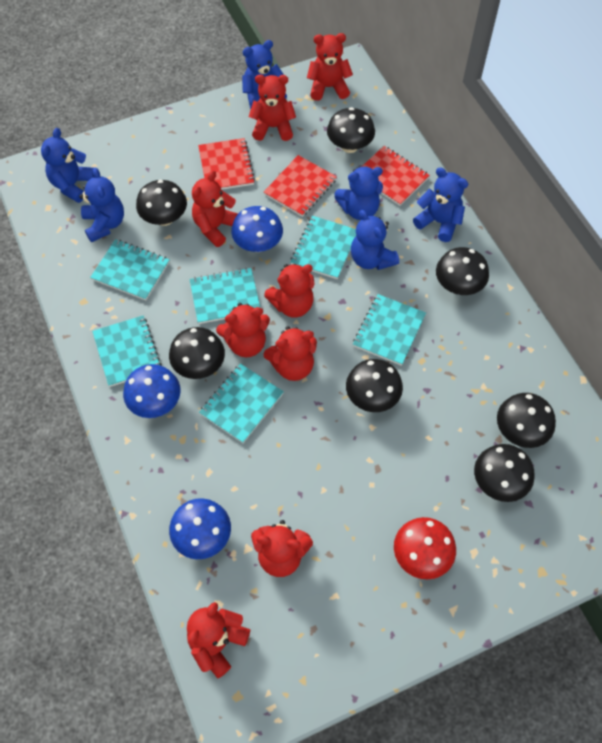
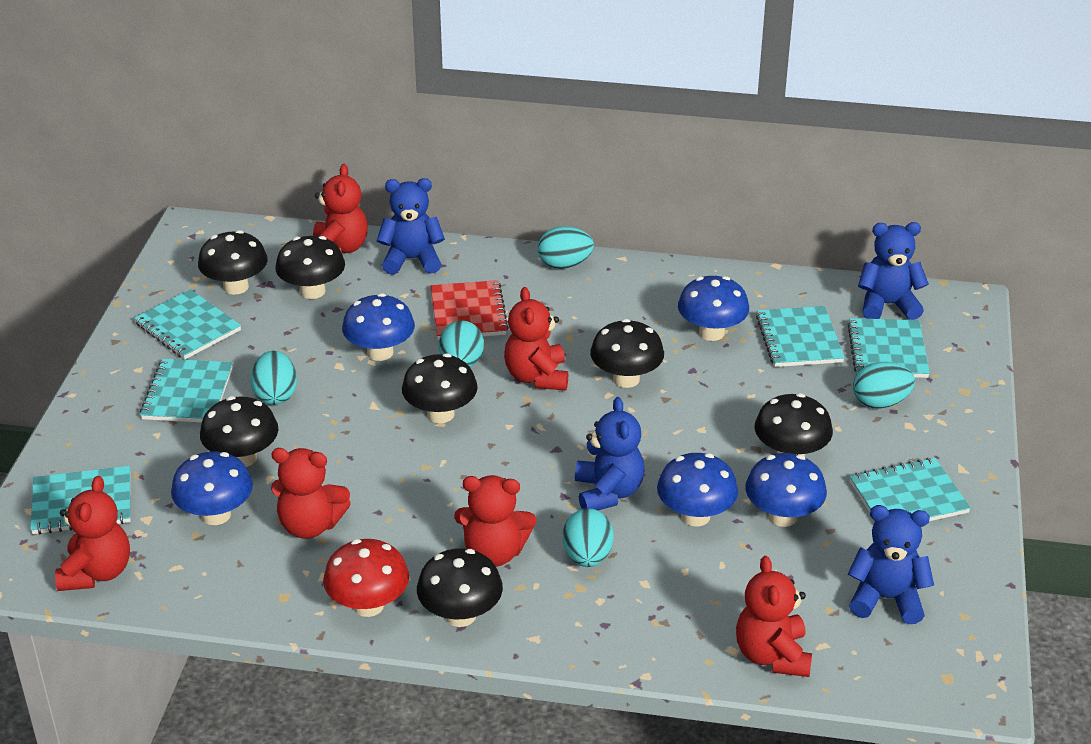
blue mushroom: [123,364,181,418] [169,498,231,559] [231,206,283,252] = 3 -> [171,451,253,525] [342,293,415,361] [657,453,738,527] [678,276,749,341] [745,453,827,527] = 5
blue teddy bear: [41,128,94,203] [79,168,124,242] [242,40,287,109] [334,166,383,220] [351,210,399,270] [413,167,468,242] = 6 -> [377,178,445,275] [575,397,644,510] [848,505,934,624] [858,222,929,320] = 4
red notebook: [198,138,255,190] [264,155,337,217] [361,146,430,206] = 3 -> [431,280,509,340] = 1
red teddy bear: [187,602,250,678] [192,171,238,247] [216,303,270,357] [249,75,296,141] [251,520,313,577] [263,326,317,381] [264,263,315,318] [307,33,353,101] = 8 -> [55,476,130,591] [271,448,351,539] [313,164,368,253] [454,475,536,567] [504,287,568,390] [736,556,812,677] = 6
turquoise egg: none = 0 -> [251,351,297,405] [439,320,484,367] [538,226,594,269] [563,508,613,567] [853,362,915,408] = 5

